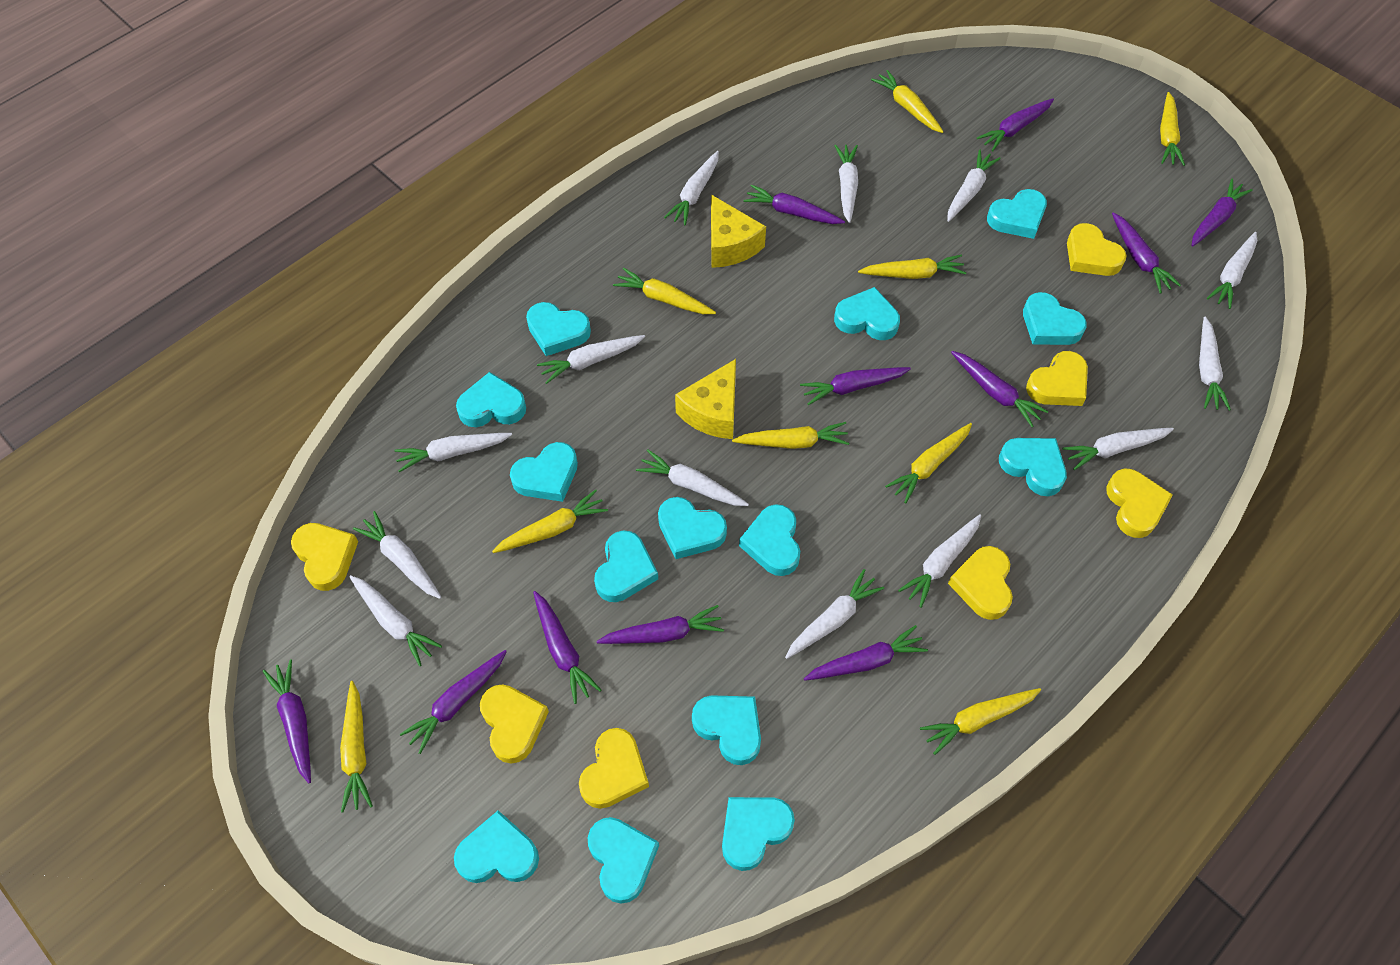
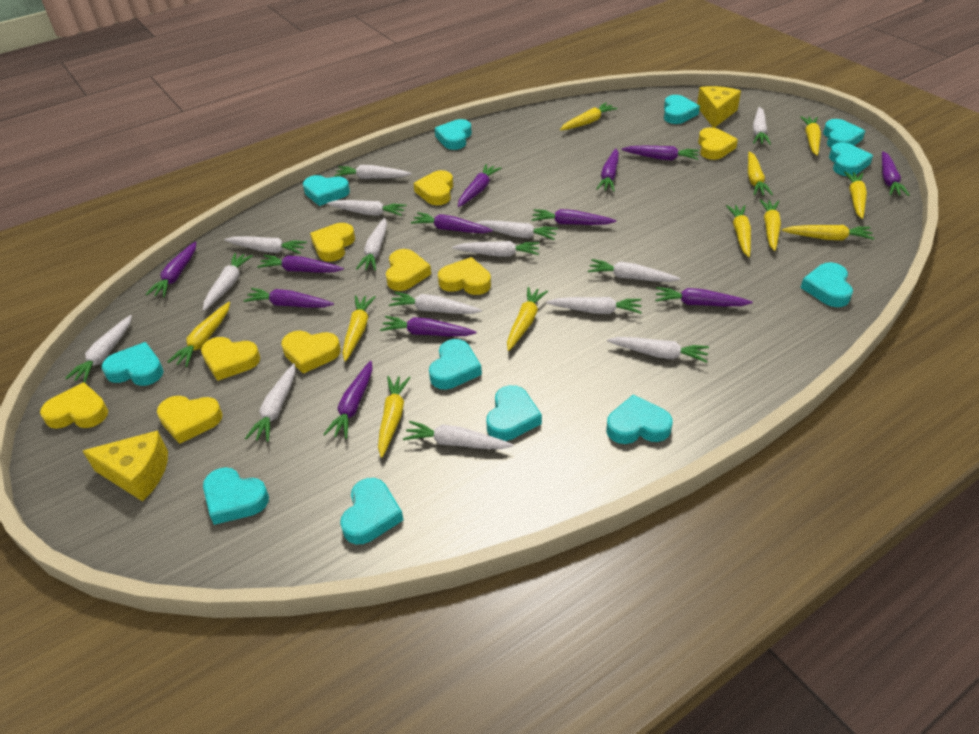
purple carrot: [263,660,311,784] [400,650,507,754] [533,591,601,704] [596,605,724,644] [743,184,845,224] [800,367,911,405] [804,625,928,681] [951,351,1048,427] [977,98,1054,151] [1112,212,1181,294] [1191,179,1253,247] = 11 -> [145,242,196,297] [243,288,334,308] [257,255,344,273] [323,361,372,439] [380,316,476,336] [411,212,493,233] [458,164,501,207] [531,209,616,225] [596,148,619,192] [622,145,699,160] [655,287,753,306] [882,151,910,196] = 12
turquoise heart: [454,811,539,883] [456,372,526,427] [510,442,578,502] [526,302,591,356] [588,817,659,904] [594,531,658,602] [658,497,727,559] [692,695,761,765] [722,797,795,871] [739,504,800,576] [834,287,900,340] [987,189,1047,239] [999,438,1067,496] [1023,292,1087,345] = 14 -> [102,342,164,386] [203,467,269,525] [303,175,350,206] [340,478,403,544] [429,339,482,390] [435,119,472,150] [486,385,542,441] [606,394,673,444] [664,95,700,124] [800,262,853,307] [823,119,865,148] [829,142,873,176] = 12
white carrot: [349,575,442,666] [353,511,442,599] [394,433,512,472] [537,335,645,384] [636,450,749,506] [664,151,719,226] [785,569,884,659] [834,145,858,223] [898,514,981,608] [947,150,1001,222] [1063,428,1174,470] [1199,317,1231,411] [1207,232,1257,309] = 13 -> [65,315,132,383] [203,253,253,311] [225,236,307,254] [245,363,295,442] [327,200,406,216] [335,165,412,179] [356,218,387,271] [389,292,482,314] [403,421,513,449] [452,241,539,257] [474,220,558,240] [546,297,642,314] [588,259,680,282] [607,337,709,363] [753,107,771,145] = 15
yellow carrot: [340,681,373,813] [492,490,608,553] [613,268,716,314] [732,422,849,449] [858,255,966,279] [871,70,944,133] [885,423,972,503] [920,688,1041,755] [1160,92,1185,166] = 9 -> [168,302,230,367] [342,295,376,362] [378,376,411,458] [507,287,548,351] [560,103,617,131] [726,205,751,257] [748,151,773,195] [759,199,781,251] [782,225,874,240] [800,116,821,156] [844,171,867,219] = 11
yellow heart: [291,523,358,591] [480,684,549,764] [579,728,649,809] [948,546,1013,620] [1026,351,1088,406] [1067,223,1127,276] [1106,468,1173,538] = 7 -> [40,382,108,429] [157,396,223,444] [201,337,260,381] [281,331,341,374] [310,223,355,262] [386,249,431,291] [414,170,453,205] [438,257,491,295] [698,127,738,160] = 9

